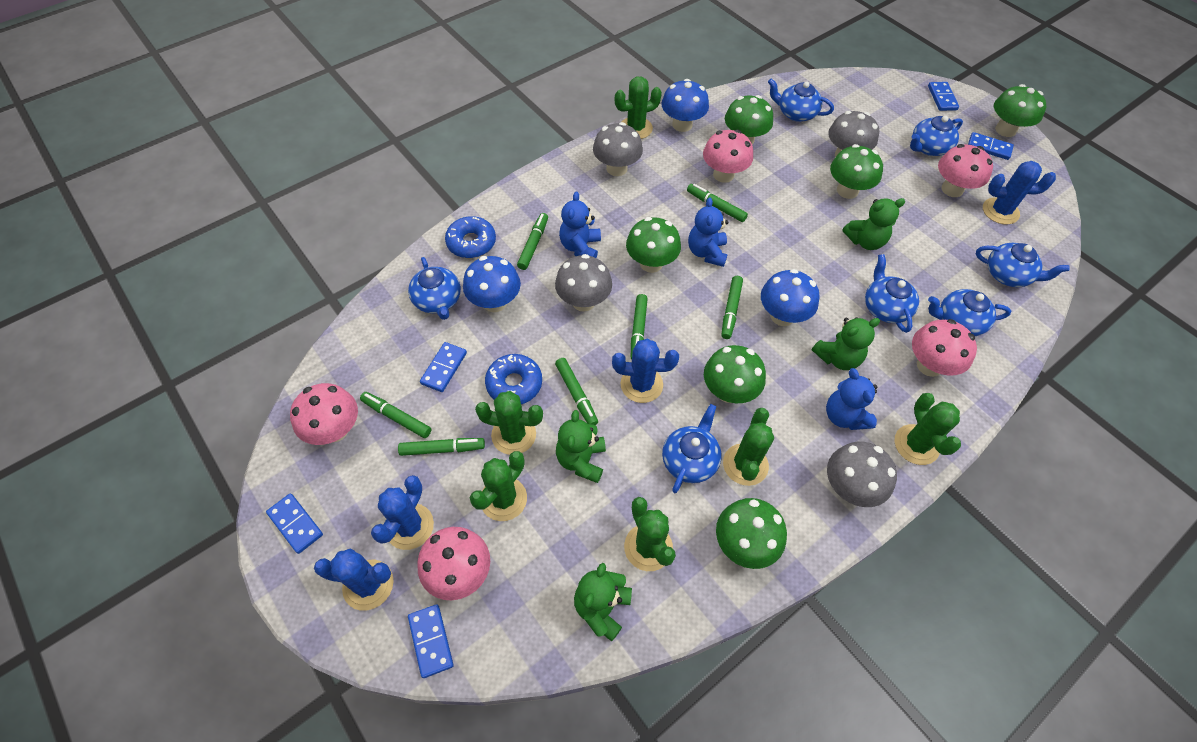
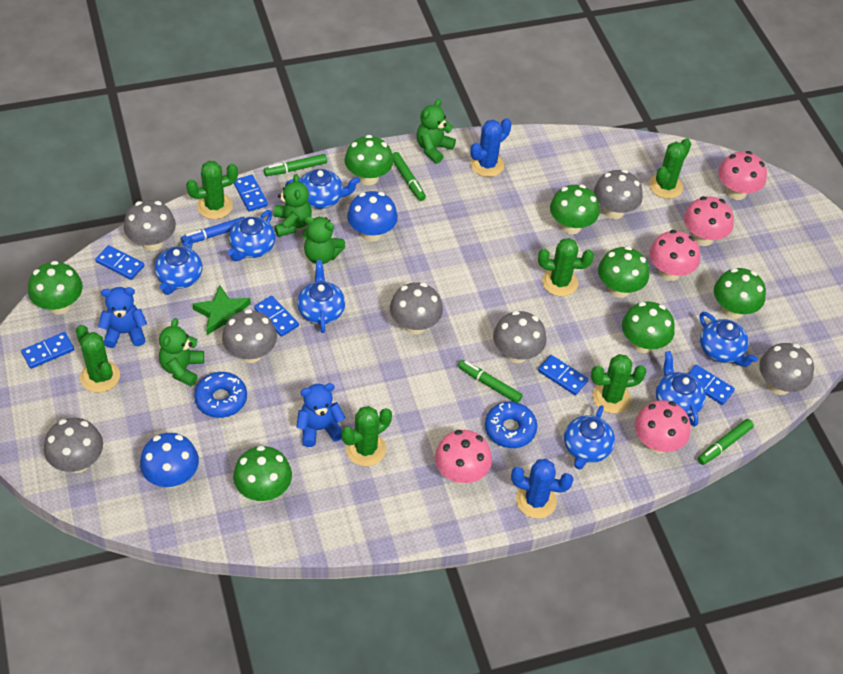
blue cactus: [314,549,394,611] [371,475,434,550] [612,339,679,403] [983,161,1056,224] = 4 -> [470,118,512,177] [511,459,573,519] = 2
blue domino: [266,493,323,554] [408,604,454,678] [420,342,467,392] [928,82,959,111] [968,132,1014,160] = 5 -> [21,332,74,369] [95,245,144,280] [234,174,268,212] [254,296,299,337] [538,355,588,395] [688,365,735,405] = 6
blue marker: none = 0 -> [181,217,245,244] = 1
blue mushroom: [463,256,521,312] [661,79,709,132] [761,269,819,326] = 3 -> [140,433,199,488] [347,191,398,242] = 2
blue teddy bear: [559,191,601,258] [688,197,729,267] [826,368,877,430] = 3 -> [98,287,147,348] [296,383,346,447] = 2
green marker: [360,392,431,438] [398,438,485,456] [517,213,548,270] [555,358,598,425] [631,294,648,360] [687,184,748,222] [721,276,743,339] = 7 -> [264,154,327,176] [392,152,426,201] [458,360,523,403] [698,419,754,465] = 4
green mushroom: [626,217,681,273] [704,345,766,403] [716,498,787,569] [725,95,773,145] [830,144,883,199] [994,84,1046,137] = 6 -> [28,261,83,315] [233,446,292,502] [345,135,393,185] [550,185,599,234] [598,246,649,298] [622,302,675,353] [714,268,766,319] = 7
green star: none = 0 -> [193,285,251,335] = 1
grey mushroom: [555,254,612,312] [593,122,643,176] [827,442,897,507] [828,111,879,157] = 4 -> [44,418,103,473] [124,200,176,251] [222,309,277,363] [390,282,443,334] [493,311,547,363] [594,170,643,219] [759,343,814,395] = 7

